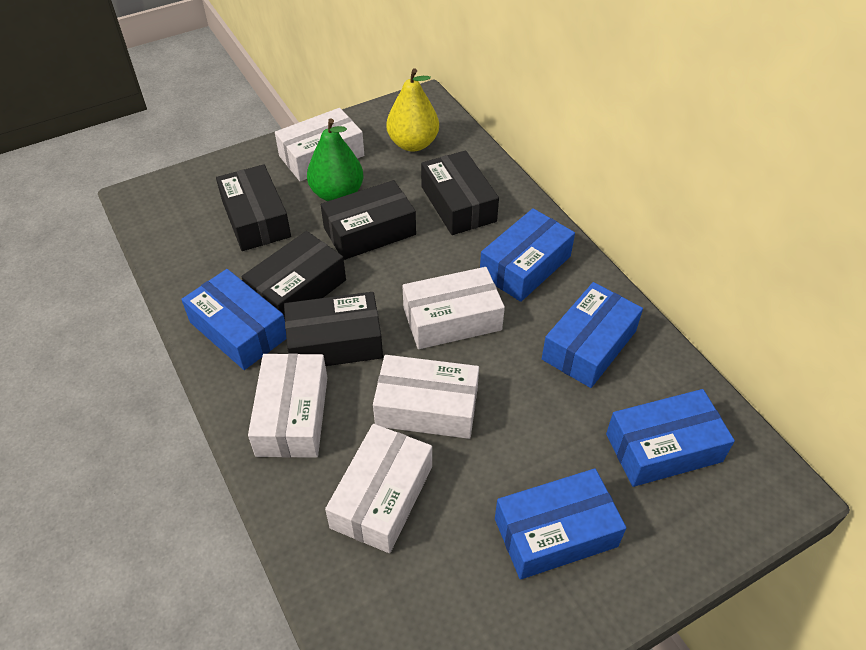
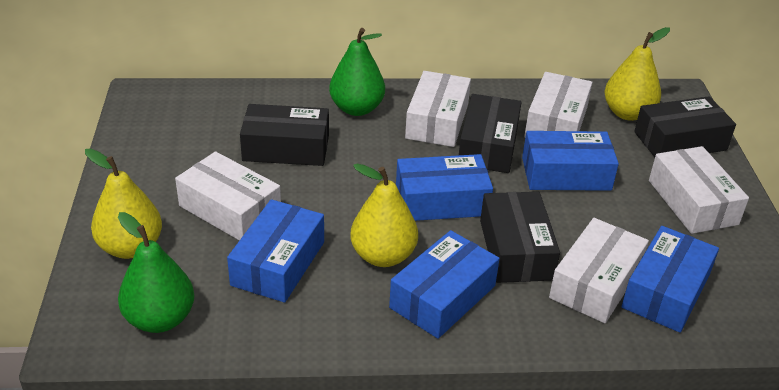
black box: [216,164,291,251] [241,231,346,319] [284,292,383,366] [321,180,416,260] [421,151,499,235] = 5 -> [240,104,329,166] [459,94,522,173] [480,192,560,283] [634,96,736,157] = 4
green pear: [307,118,363,201] = 1 -> [118,212,194,333] [329,28,385,116] = 2
yellow pear: [386,68,439,152] = 1 -> [85,148,162,259] [350,164,418,267] [604,27,670,121] = 3

